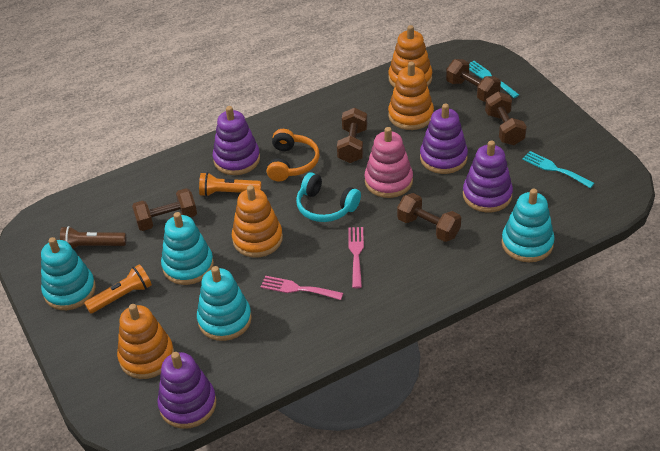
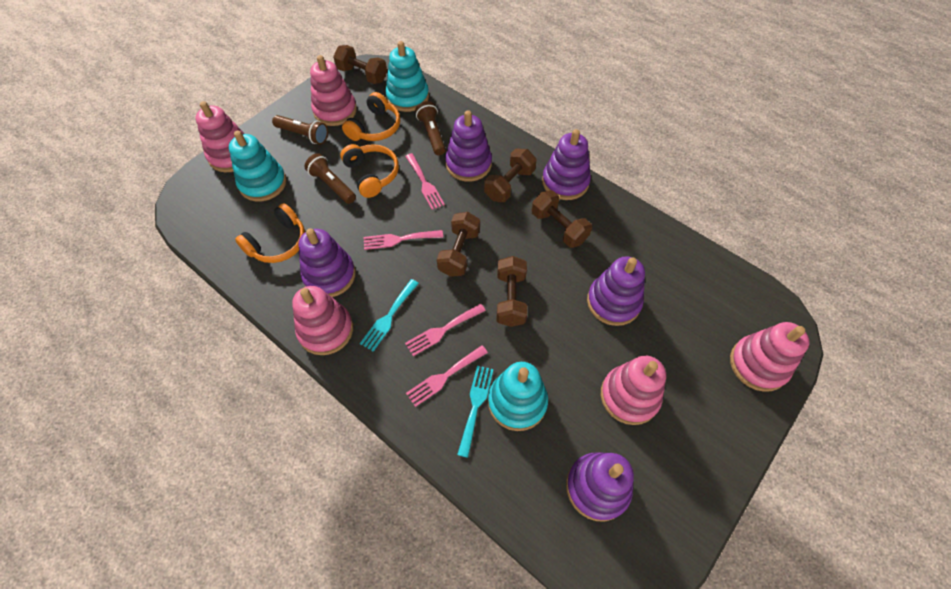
brown flashlight: [60,226,126,249] = 1 -> [272,115,328,145] [304,153,356,204] [415,101,446,155] = 3
orange flashlight: [84,264,152,314] [199,172,261,197] = 2 -> none = 0
orange headphones: [267,129,319,181] = 1 -> [235,203,305,263] [340,144,399,198] [342,92,400,141] = 3
orange stacking toy: [117,304,174,379] [232,185,283,257] [388,62,434,130] [389,25,432,87] = 4 -> none = 0
pink fork: [261,276,343,300] [348,227,364,288] = 2 -> [364,230,443,250] [405,153,445,210] [405,303,486,356] [406,345,488,407] = 4
pink stacking toy: [365,127,413,198] = 1 -> [195,101,244,172] [292,286,353,355] [310,55,357,126] [601,356,666,425] [730,322,809,392] = 5
purple stacking toy: [157,352,216,429] [213,106,260,175] [420,104,468,174] [463,141,513,212] = 4 -> [298,228,356,297] [445,110,492,182] [542,129,591,200] [566,452,634,521] [587,256,645,326] = 5
turquoise headphones: [296,172,361,222] = 1 -> none = 0
turquoise stacking toy: [41,237,96,310] [161,212,214,285] [197,266,252,341] [501,189,555,262] = 4 -> [229,131,287,201] [386,41,429,112] [488,362,548,431] = 3

